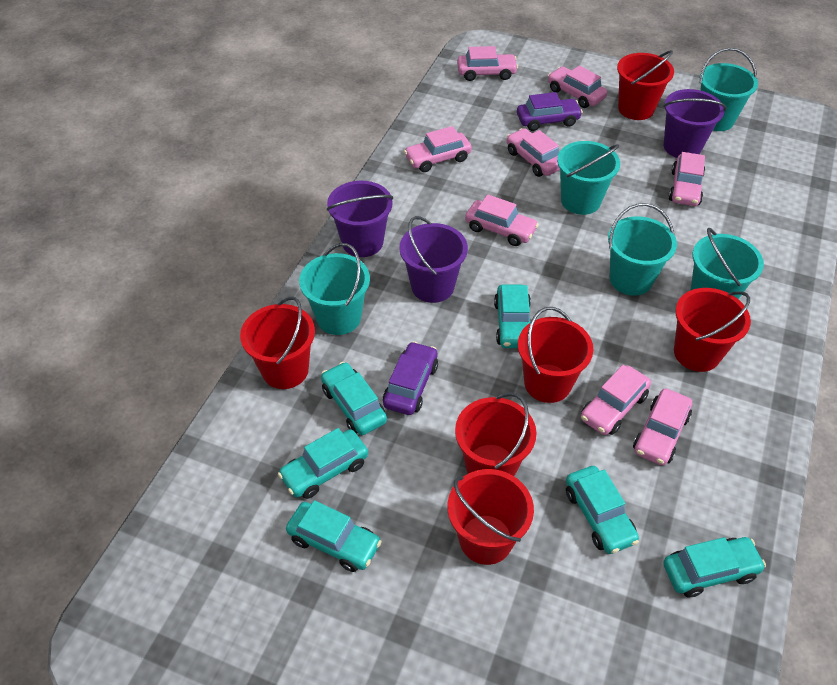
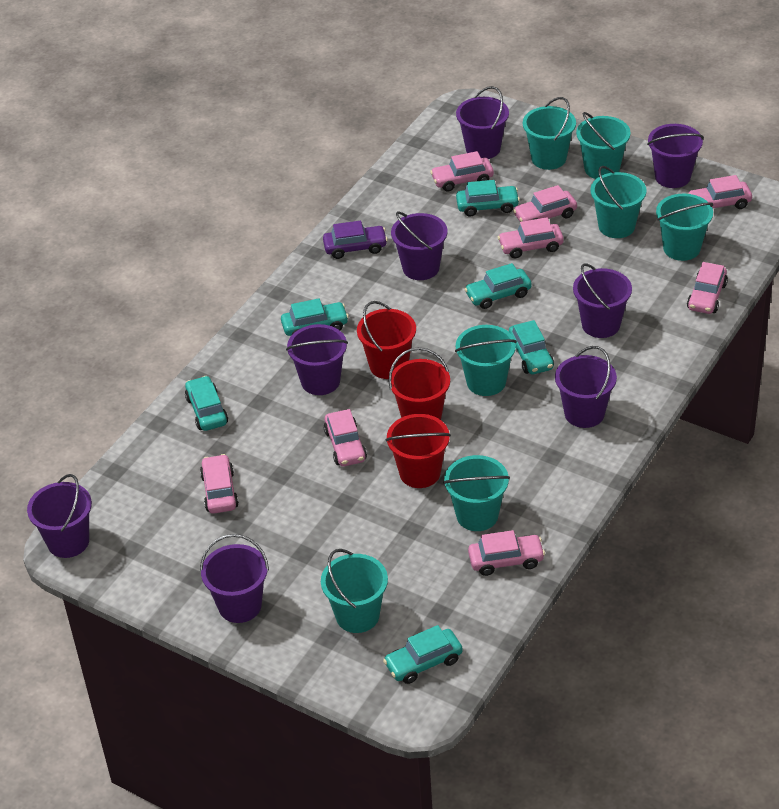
purple bucket: [327,181,393,257] [399,216,468,303] [663,89,727,158] = 3 -> [27,474,92,558] [200,534,269,623] [286,324,348,395] [391,212,448,280] [456,86,509,159] [555,346,617,428] [573,263,632,338] [647,124,704,188] = 8
purple car: [383,341,438,415] [517,92,583,131] = 2 -> [323,221,388,259] = 1
red bucket: [240,297,315,389] [448,469,534,565] [455,392,537,476] [518,307,593,403] [617,50,674,120] [674,288,751,372] = 6 -> [357,301,416,379] [385,414,451,488] [389,347,450,420] = 3
turquoise bucket: [299,243,370,335] [557,141,620,215] [608,203,677,296] [690,228,764,299] [700,48,758,131] = 5 -> [321,549,388,633] [443,455,510,531] [455,325,517,396] [523,97,576,170] [576,112,631,179] [590,166,647,238] [656,194,713,261] = 7

